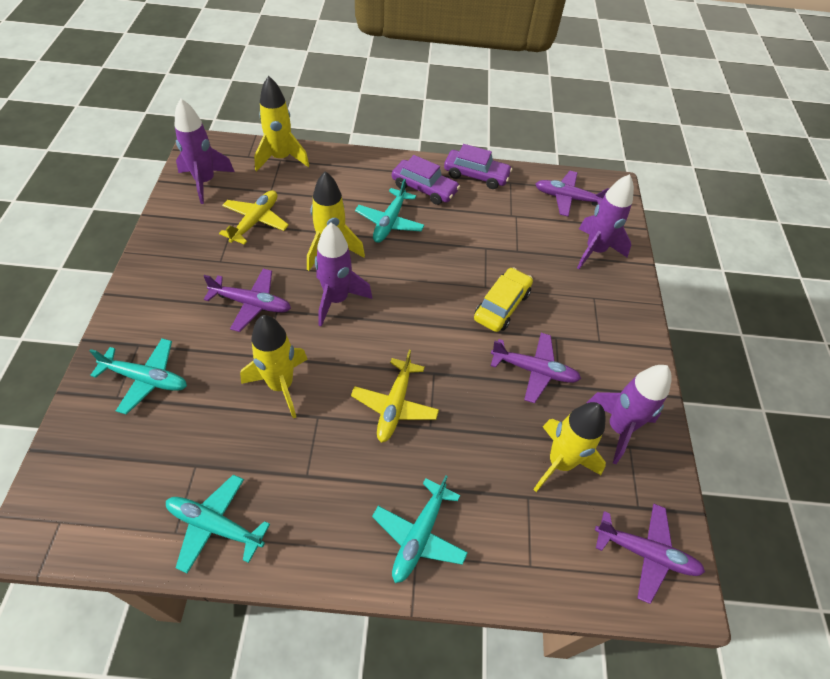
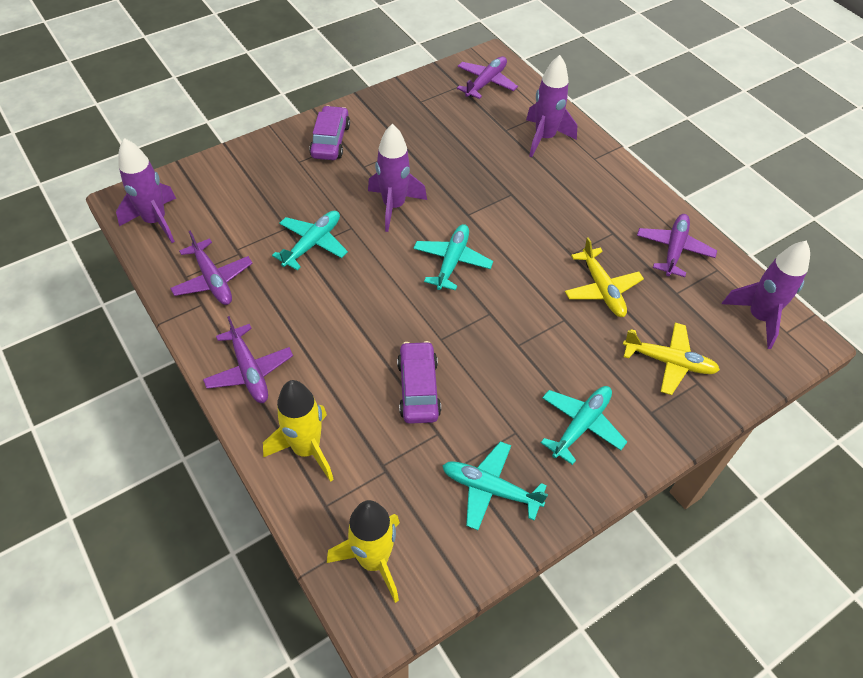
yellow car: [474,267,533,332] = 1 -> none = 0
yellow rocket: [240,315,308,418] [254,76,309,172] [307,171,365,271] [533,402,606,492] = 4 -> [263,380,334,482] [327,500,400,603] = 2

